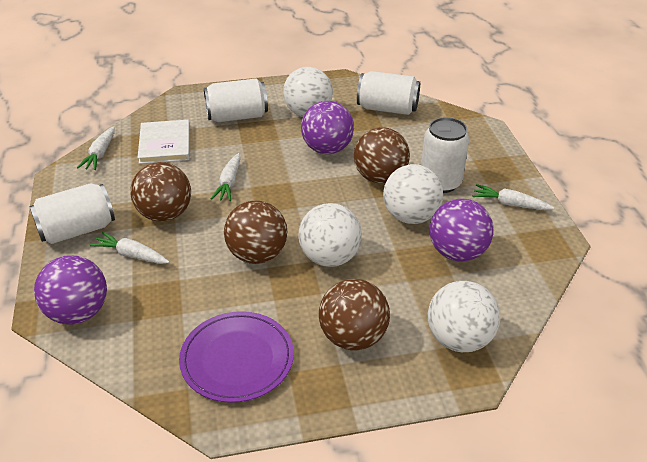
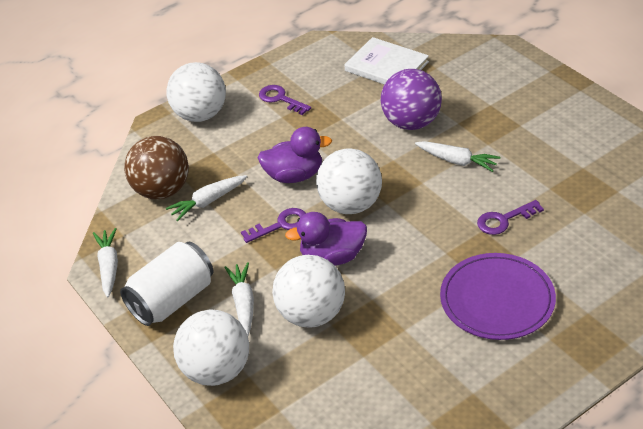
brown ball: [130,162,191,222] [224,200,287,264] [319,279,390,350] [354,127,410,184] = 4 -> [124,136,189,200] = 1
purple ball: [34,255,107,325] [301,101,354,154] [430,198,494,262] = 3 -> [380,69,442,130] = 1
purple duck: none = 0 -> [258,127,332,183] [285,212,367,266] = 2
purple key: none = 0 -> [241,208,306,243] [259,85,311,115] [477,200,544,235] = 3
white can: [29,183,115,244] [204,78,268,122] [357,71,420,115] [421,117,469,193] = 4 -> [120,242,213,326] = 1

